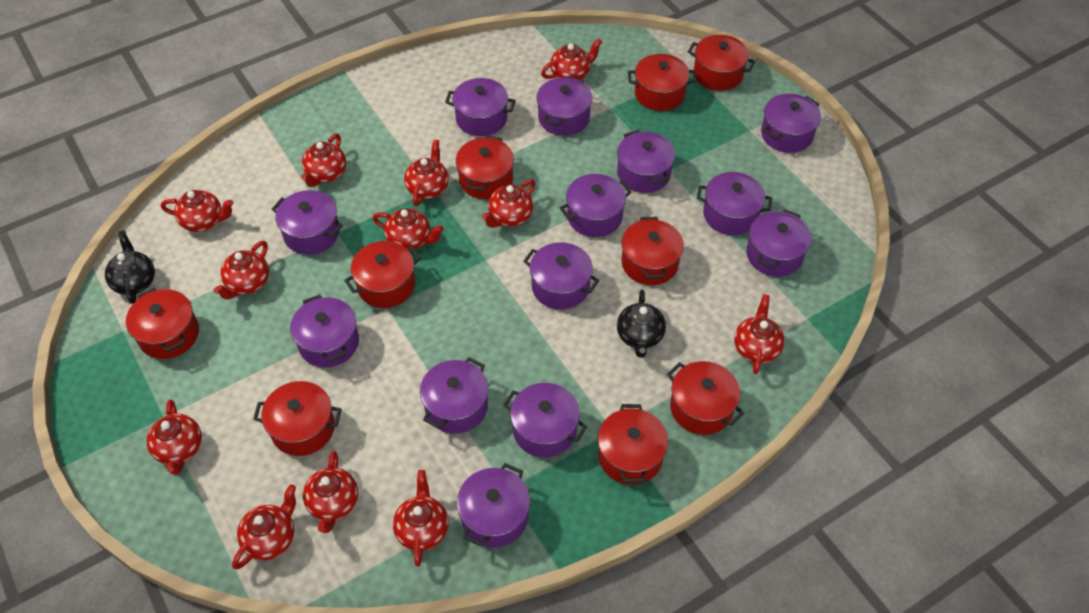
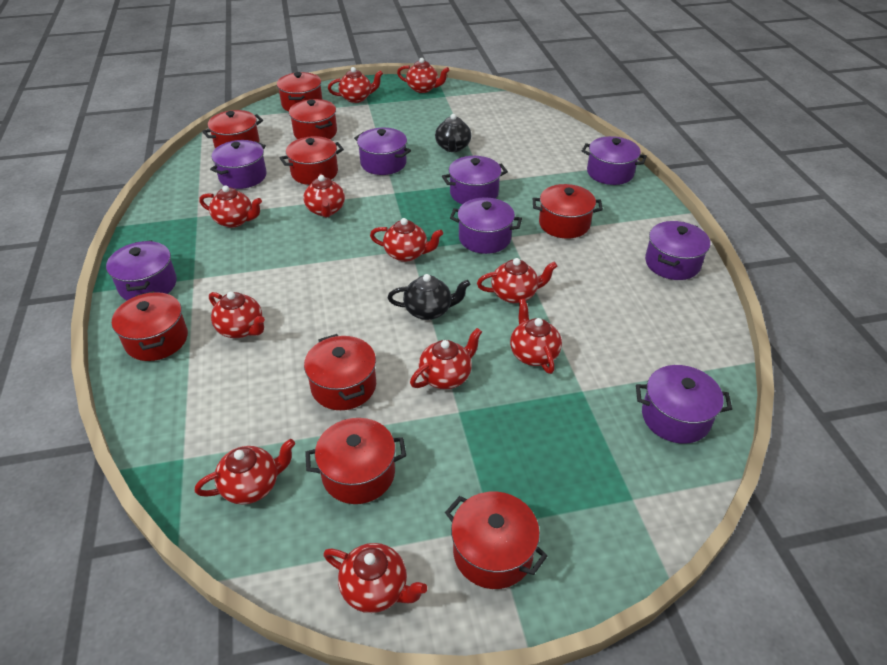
purple pot: [272,190,343,255] [290,294,359,368] [420,357,488,434] [445,78,516,136] [457,463,530,547] [503,383,587,458] [523,242,600,310] [537,76,592,136] [560,174,632,237] [617,130,675,193] [697,172,772,235] [746,210,812,277] [761,93,821,153] = 13 -> [106,240,177,300] [210,140,267,189] [354,128,411,175] [442,156,508,204] [450,197,522,254] [582,136,647,185] [636,365,732,444] [645,221,710,280] = 8
red teapot: [146,399,202,475] [161,190,233,232] [214,241,269,300] [232,484,296,569] [301,134,346,187] [303,451,358,533] [373,208,444,251] [393,470,449,567] [404,139,449,206] [482,179,535,228] [541,38,602,79] [734,294,785,374] = 12 -> [194,439,295,504] [199,185,262,228] [209,292,265,338] [303,173,345,217] [323,543,427,613] [328,67,383,103] [370,218,443,262] [397,58,450,93] [410,328,482,389] [477,258,557,303] [510,299,562,374] = 11

